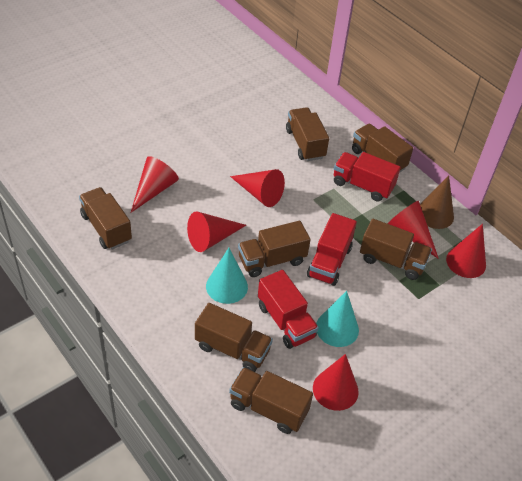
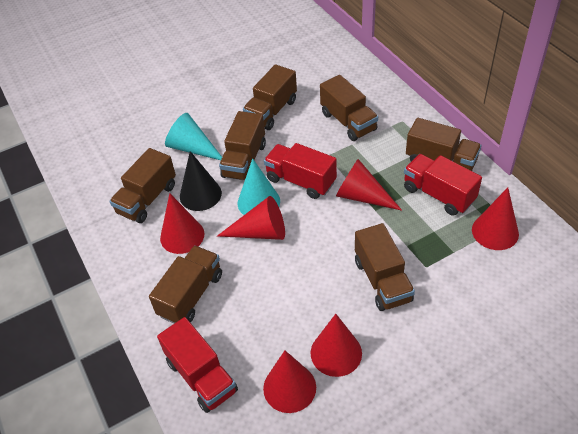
black cone: none = 0 -> [180,151,222,211] = 1
brown cone: [420,175,454,229] = 1 -> none = 0

